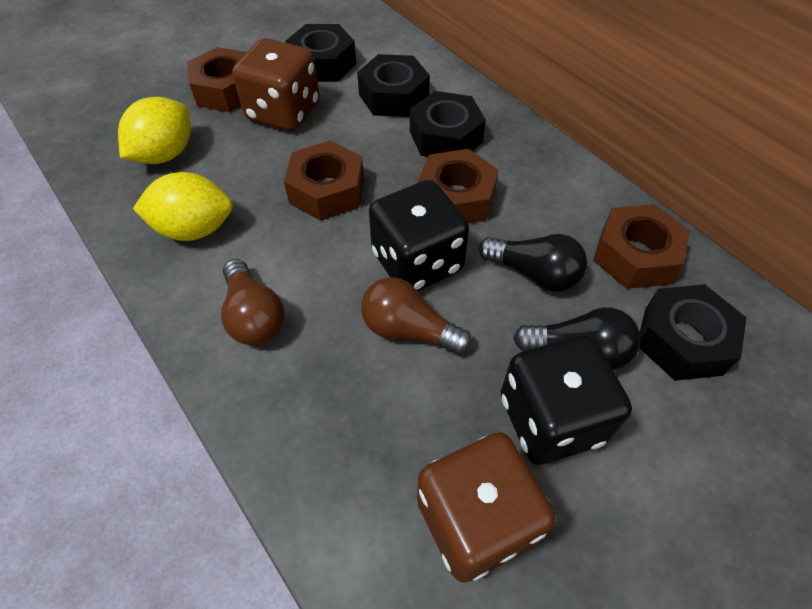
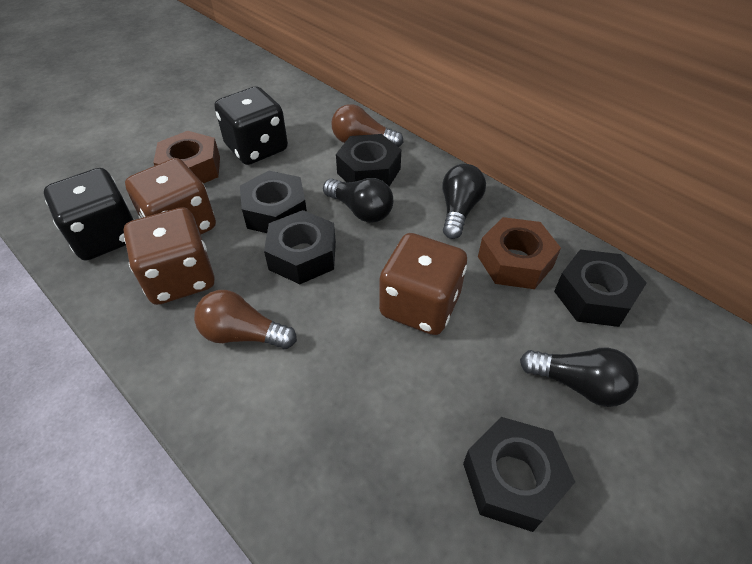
black light bulb: [479,234,587,292] [513,307,641,370] = 2 -> [323,178,393,223] [442,164,486,239] [520,348,639,407] = 3
black nut: [286,24,356,82] [357,54,430,117] [410,91,486,157] [640,284,747,381] = 4 -> [240,171,307,233] [264,210,336,284] [336,134,401,187] [463,417,575,532] [554,250,647,327] = 5
brown dice: [232,38,319,131] [417,432,555,583] = 2 -> [123,207,215,305] [125,158,216,235] [379,233,467,335] = 3
brown nut: [187,47,247,112] [284,141,364,221] [417,149,499,224] [593,204,690,289] = 4 -> [153,131,220,184] [478,217,561,289] = 2
yellow lemon: [118,97,191,164] [133,172,233,241] = 2 -> none = 0

